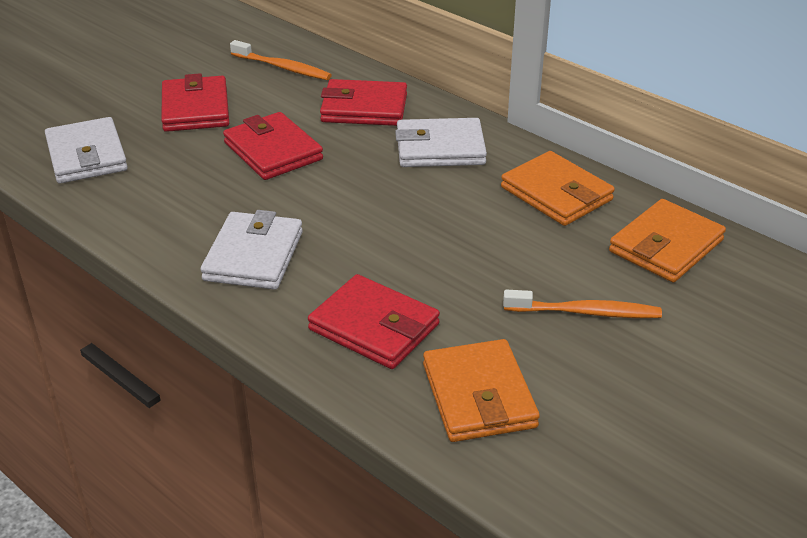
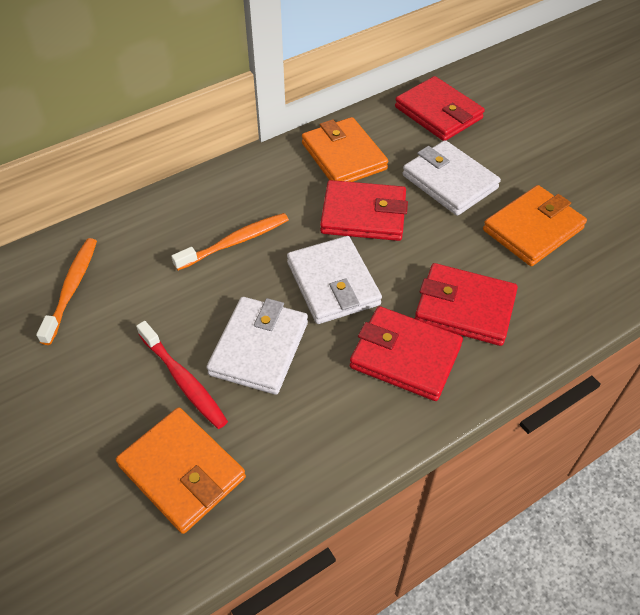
red toothbrush: none = 0 -> [136,321,228,429] = 1

